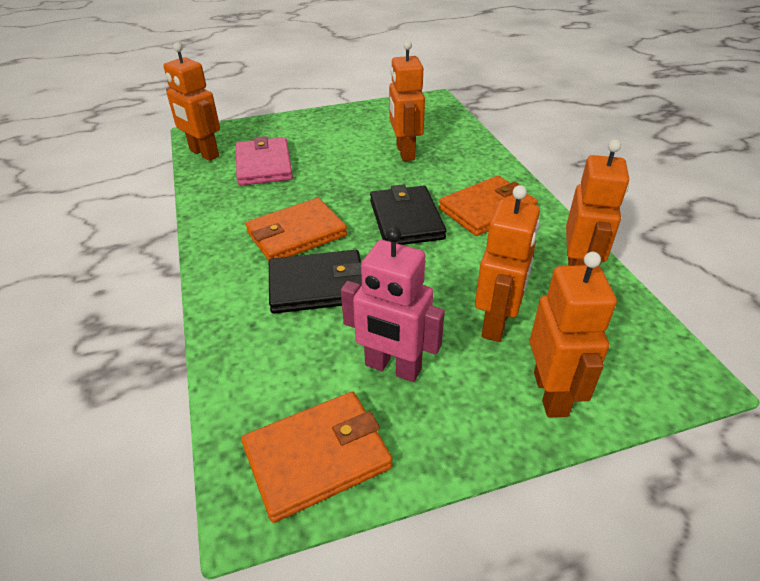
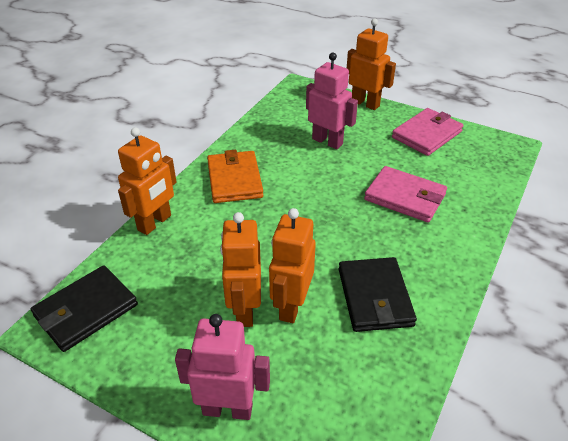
orange robot: [163,42,220,161] [389,40,425,161] [475,185,540,342] [530,252,617,418] [566,139,629,266] = 5 -> [118,127,177,235] [220,212,261,327] [269,208,316,323] [347,19,396,110] = 4
orange wallet: [241,391,392,523] [245,198,347,261] [439,176,538,236] = 3 -> [207,150,263,203] = 1
pink robot: [341,227,445,382] = 1 -> [175,314,270,420] [306,53,358,149] = 2
pink wallet: [236,136,293,186] = 1 -> [364,166,447,223] [392,108,463,156] = 2

